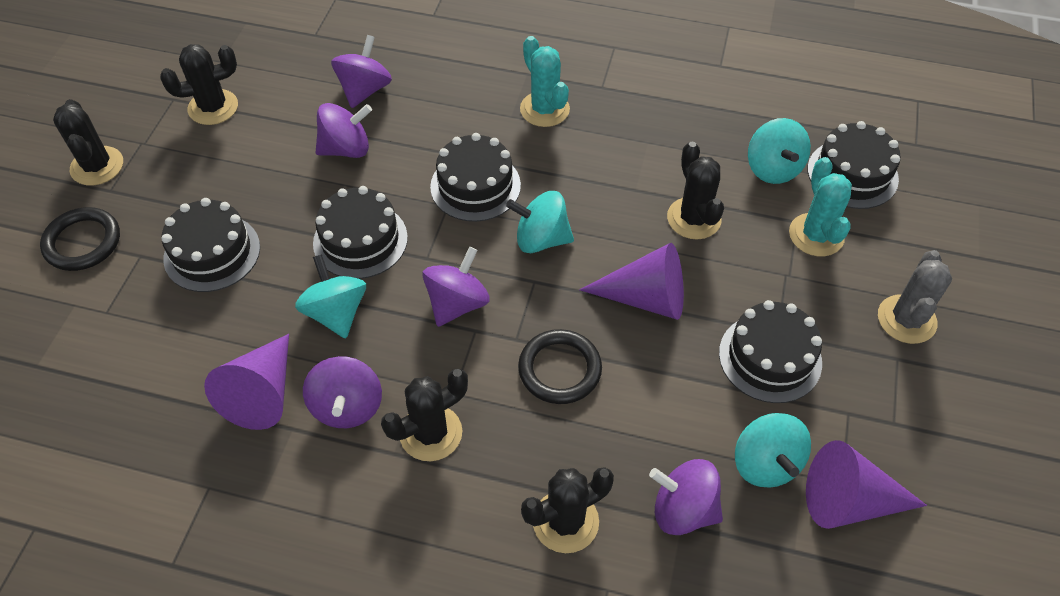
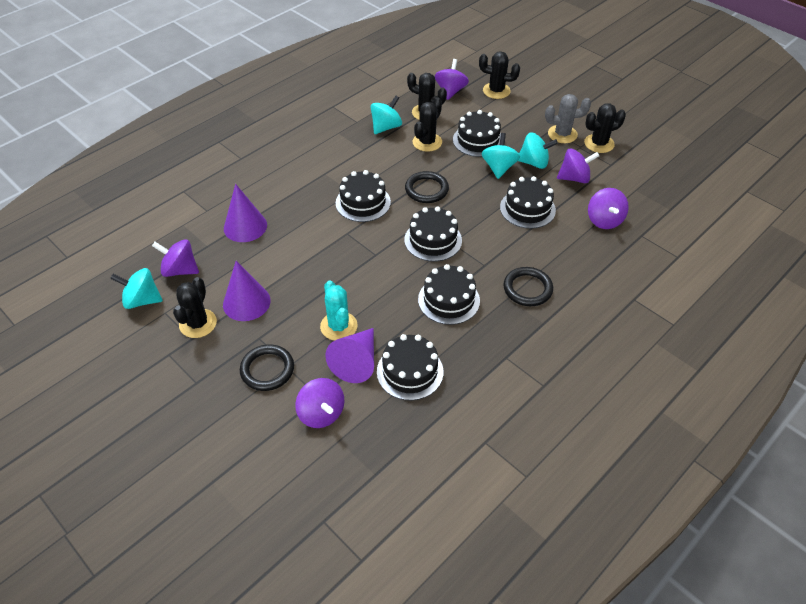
black cake: [162,198,260,292] [313,186,408,279] [430,133,521,222] [719,300,822,403] [807,121,901,209] = 5 -> [336,170,391,222] [377,334,443,400] [404,206,462,261] [418,264,480,325] [453,110,501,157] [500,176,556,229] = 6
black ring: [40,207,120,271] [518,329,602,404] = 2 -> [240,345,294,391] [405,171,449,203] [503,267,553,306] = 3
turquoise cactus: [520,36,570,127] [789,157,852,256] = 2 -> [320,280,358,341] = 1

